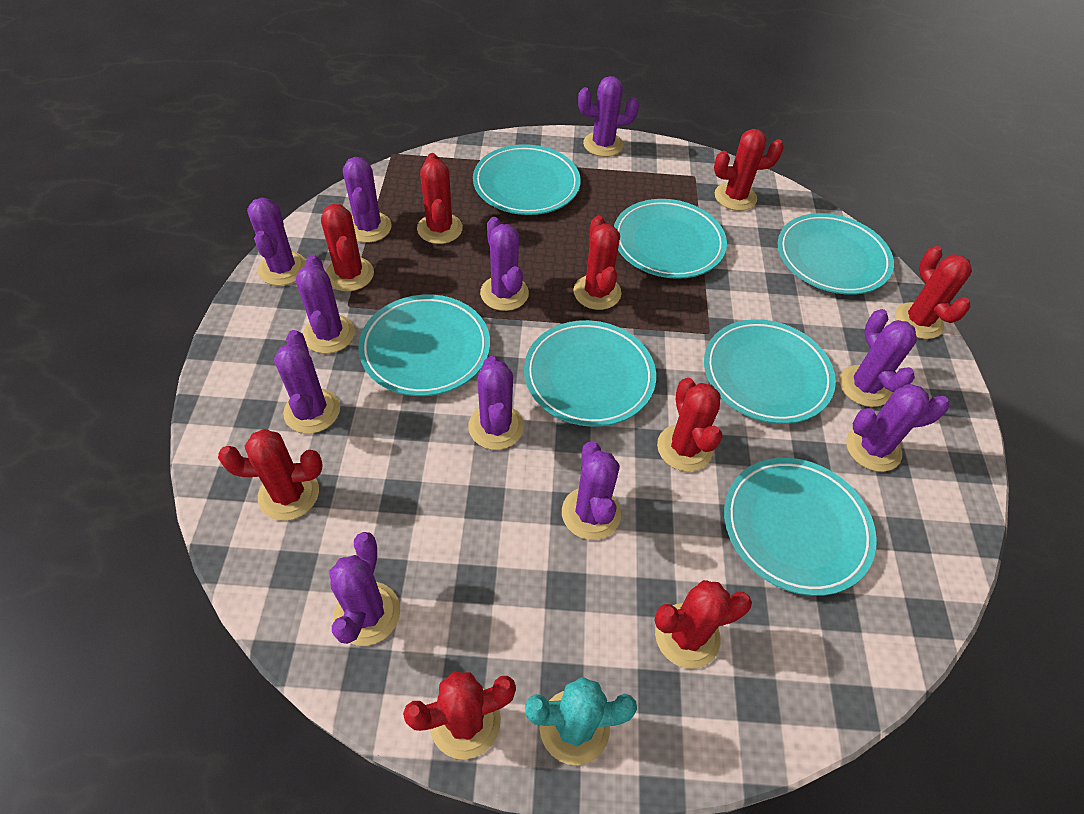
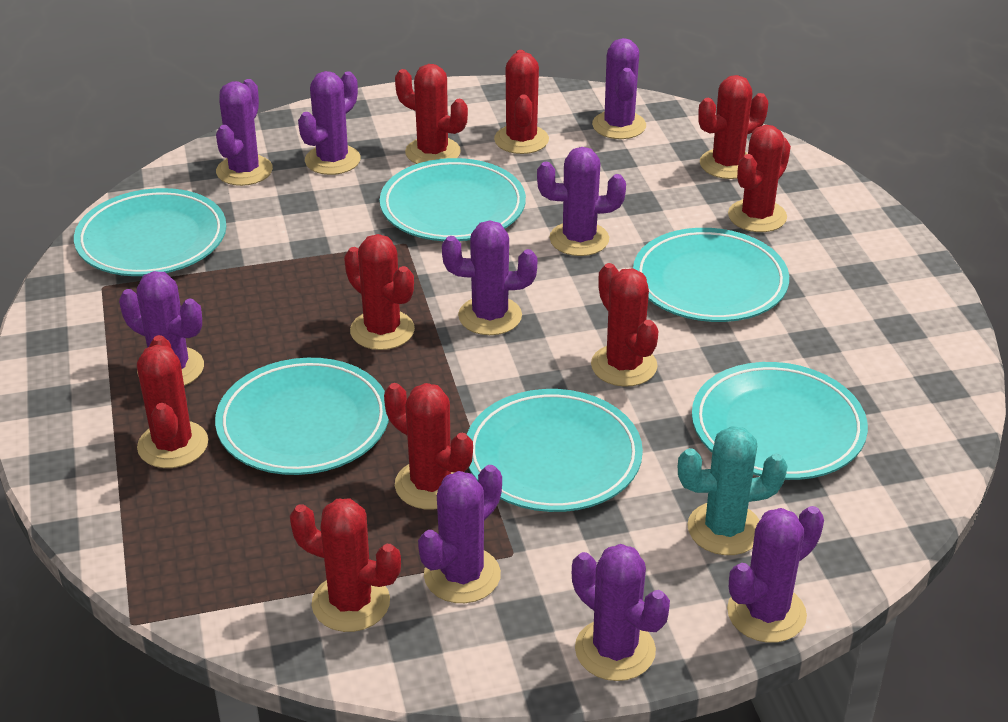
purple cactus: [247,198,306,286] [274,330,340,434] [296,255,355,354] [329,532,400,646] [343,157,392,243] [468,356,524,450] [480,217,529,311] [562,441,621,540] [578,76,639,157] [839,309,917,407] [846,384,949,472] = 11 -> [119,271,204,386] [216,79,273,186] [298,71,361,175] [418,465,502,603] [442,220,537,335] [537,147,626,256] [572,544,670,681] [592,38,646,139] [727,506,824,643] = 9
turquoise plate: [358,295,490,396] [473,144,581,215] [524,320,656,427] [614,199,727,279] [704,319,836,424] [724,458,877,596] [778,213,894,295] = 7 -> [74,188,226,276] [215,358,389,475] [380,158,526,241] [467,389,643,512] [633,228,789,322] [692,362,868,480] = 6

